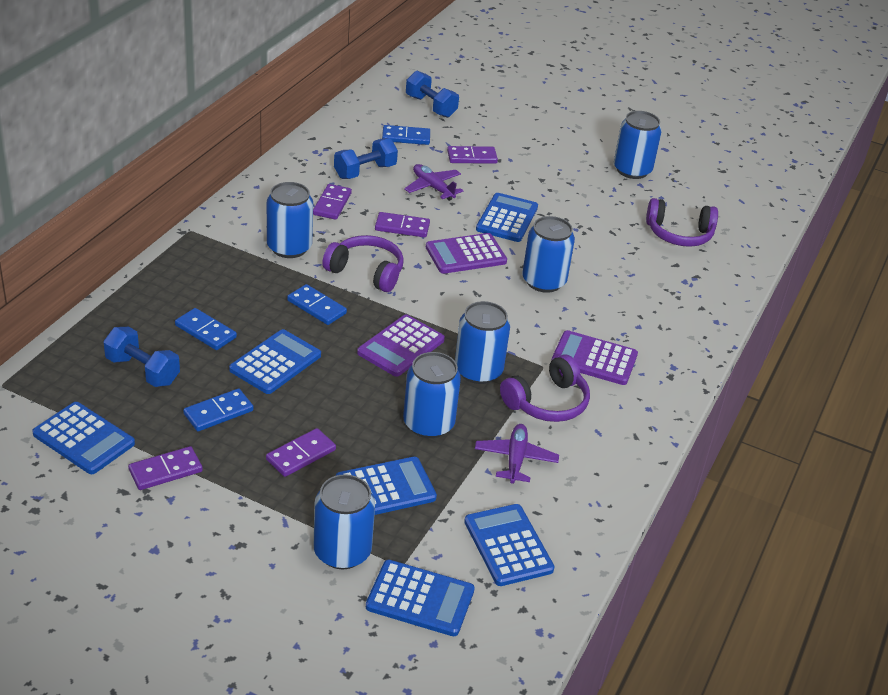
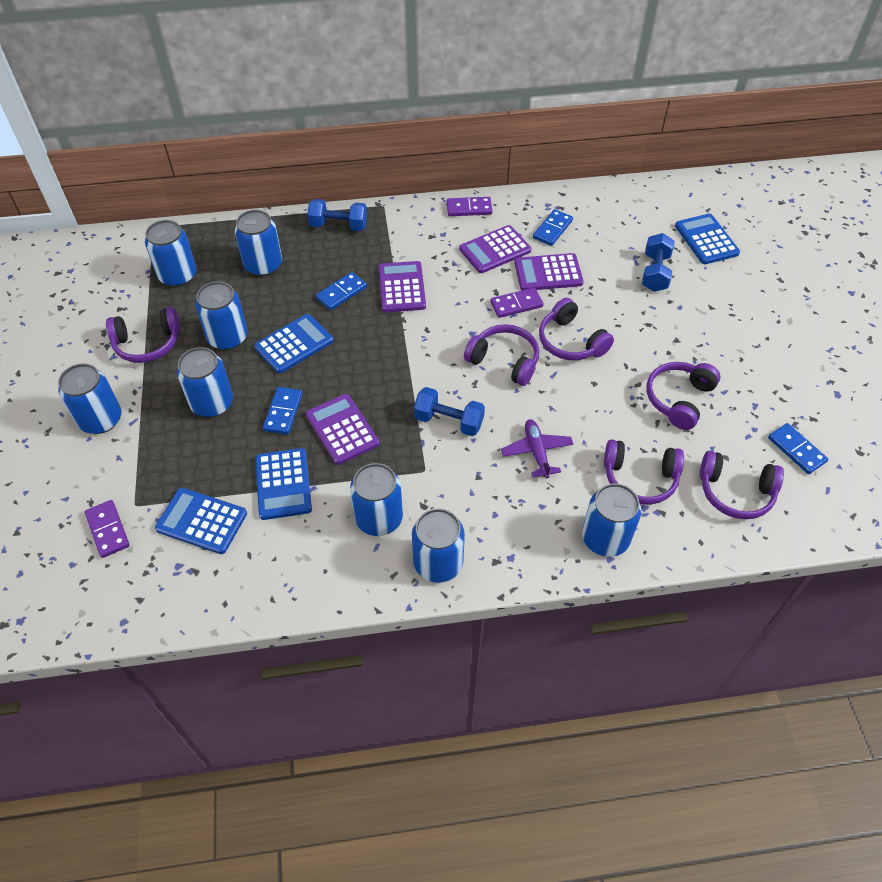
blue calculator: [32,402,135,474] [229,329,321,394] [336,457,437,515] [366,560,475,636] [464,504,555,586] [476,193,538,242] = 6 -> [155,488,247,554] [254,314,333,373] [255,448,312,520] [675,213,740,264] = 4
blue can: [267,182,313,258] [313,474,375,569] [403,352,461,438] [455,301,510,384] [522,216,575,293] [614,111,662,179] = 6 -> [58,364,122,434] [145,220,197,287] [177,347,233,417] [195,281,248,350] [235,210,282,276] [350,463,403,536] [412,509,465,583] [582,483,641,557] = 8
purple calculator: [357,315,445,377] [426,233,507,274] [551,330,638,385] = 3 -> [306,394,380,465] [379,261,426,312] [459,225,531,273] [514,253,584,290] = 4
purple domino: [128,446,203,490] [266,428,336,477] [313,184,352,220] [375,212,430,238] [447,146,498,164] = 5 -> [85,500,130,558] [447,197,492,216] [490,288,543,318] = 3
purple headphones: [322,235,404,292] [500,355,590,422] [646,198,718,247] = 3 -> [106,307,180,363] [464,324,539,386] [539,298,614,360] [604,439,684,505] [647,362,720,430] [700,451,784,519] = 6
purple plane: [404,164,463,201] [475,424,559,484] = 2 -> [501,419,573,478] = 1

